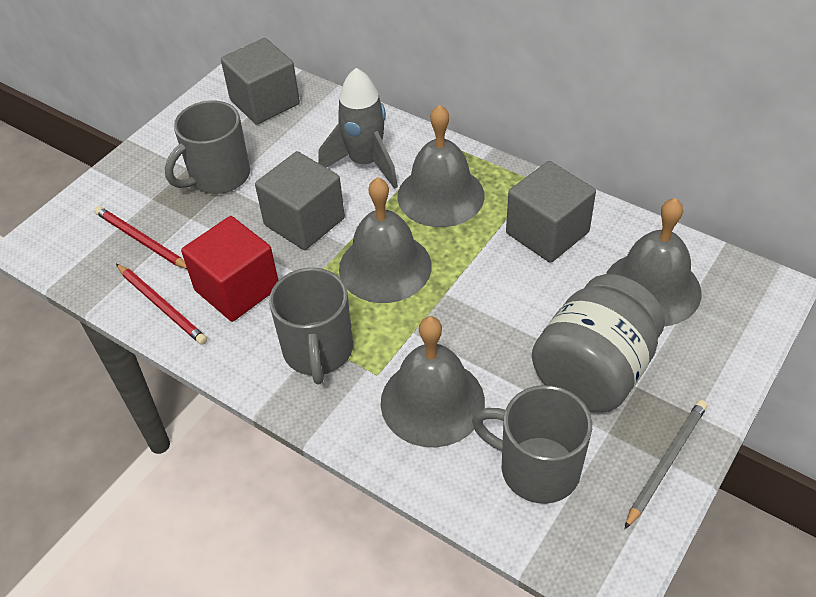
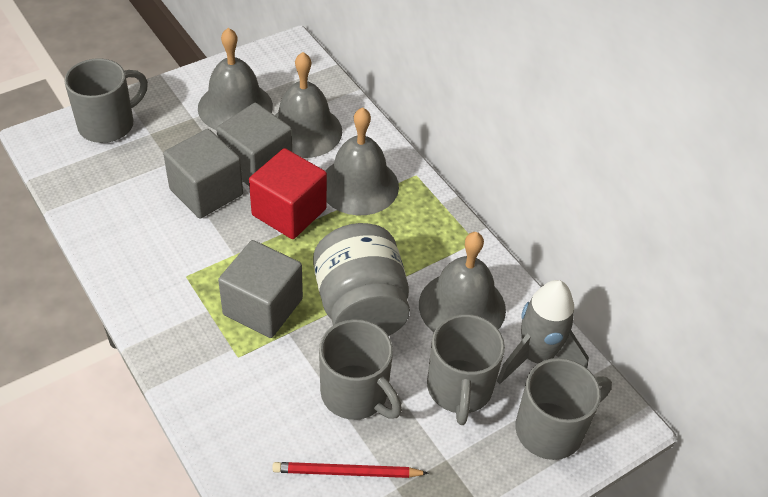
grey mug: [165,100,250,194] [269,268,353,385] [472,385,592,504] = 3 -> [64,58,148,143] [319,319,402,420] [427,314,505,425] [515,358,612,460] = 4
grey pencil: [625,400,707,529] = 1 -> none = 0
red pencil: [94,206,187,269] [116,264,207,345] = 2 -> [272,462,429,478] = 1

